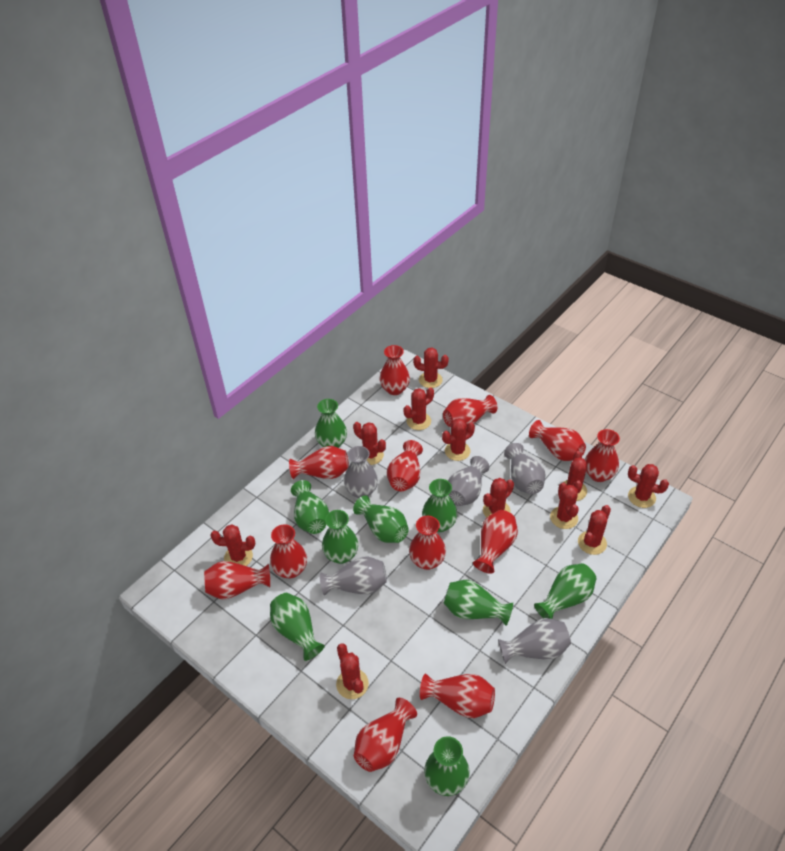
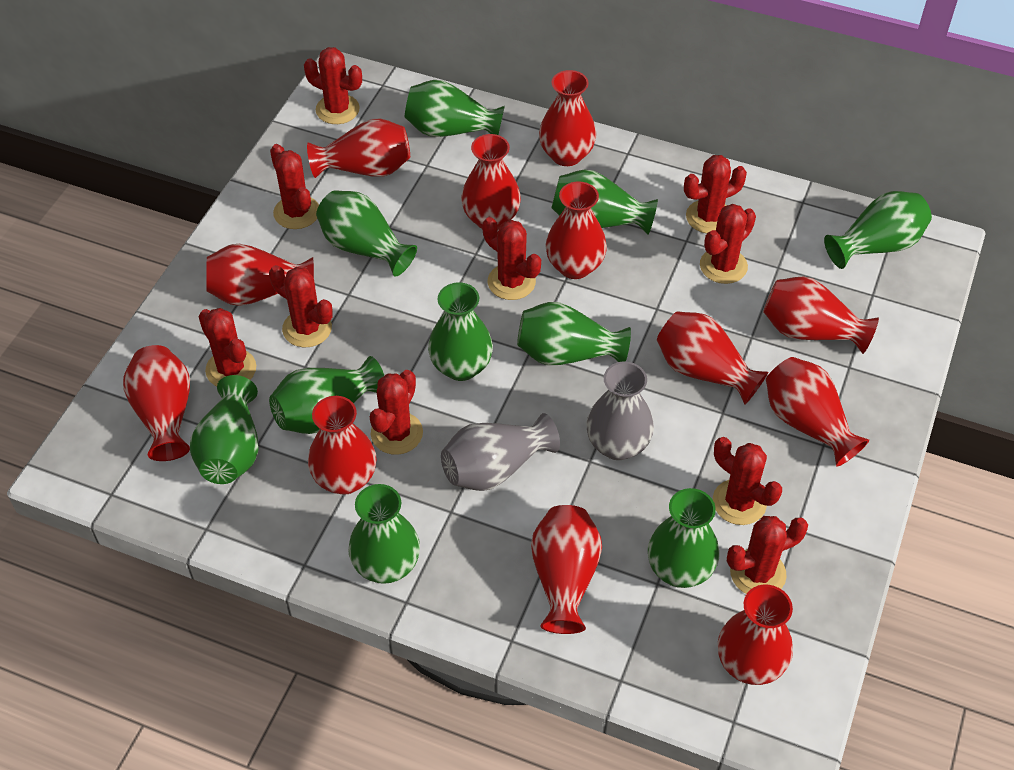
green vase: [270,593,325,661] [291,480,329,534] [315,399,347,448] [322,510,359,564] [353,495,409,543] [422,479,458,532] [424,736,470,796] [444,580,513,626] [534,563,597,619] = 9 -> [190,375,259,484] [269,356,384,434] [316,190,417,277] [348,484,420,584] [405,80,505,137] [428,282,493,381] [517,302,631,365] [551,170,658,235] [648,488,719,588] [824,191,932,269] = 10
grey vase: [320,557,387,596] [344,446,378,498] [448,456,489,506] [498,618,571,664] [504,443,546,494] = 5 -> [441,413,560,491] [586,362,654,460] = 2
red cactus: [210,524,255,566] [336,643,369,699] [353,422,386,465] [403,387,434,430] [413,348,449,388] [442,418,475,461] [483,478,514,518] [550,482,579,529] [564,451,588,501] [578,505,611,555] [628,464,669,508] = 11 -> [198,308,256,386] [269,265,333,347] [270,144,319,229] [304,47,362,124] [370,370,423,455] [482,217,541,300] [684,155,747,233] [700,204,756,284] [713,437,782,525] [727,516,808,594] = 10

